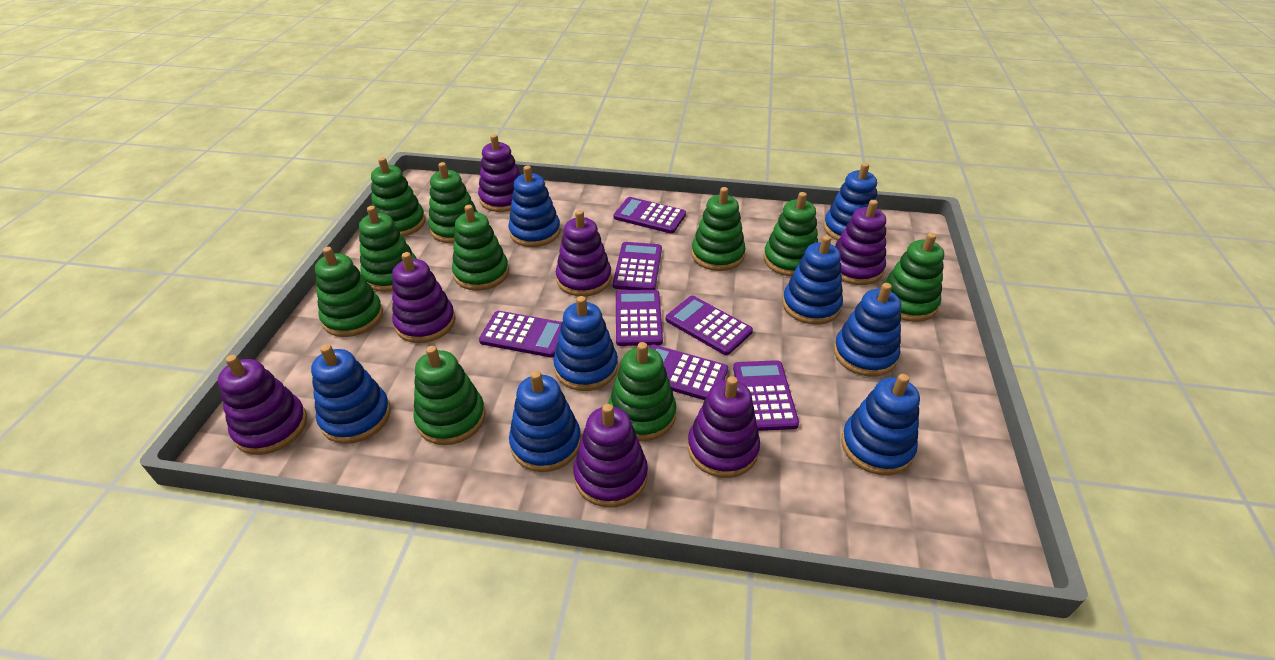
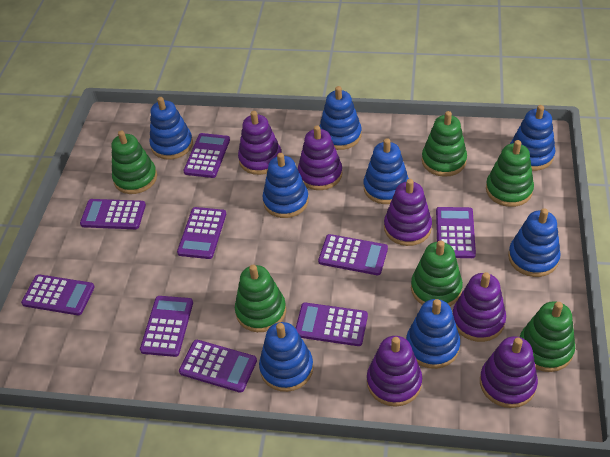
green stacking toy: [315,247,383,337] [359,206,417,292] [371,157,426,237] [413,346,486,445] [428,162,478,243] [452,205,509,291] [608,342,676,441] [691,187,746,271] [764,192,818,276] [882,233,944,322] = 10 -> [112,130,157,194] [235,265,286,332] [411,240,463,306] [422,111,467,177] [486,140,534,207] [520,301,575,372] = 6
purple calculator: [479,311,562,358] [613,242,662,290] [614,197,686,234] [616,290,663,346] [649,345,728,400] [666,296,753,355] [733,360,799,431] = 7 -> [21,274,95,315] [80,199,146,229] [140,296,193,357] [177,207,226,259] [179,340,257,393] [183,133,230,178] [295,303,368,346] [318,234,388,275] [436,207,476,258] = 9
purple stacking toy: [218,355,307,455] [392,252,456,343] [478,134,521,212] [556,210,612,296] [573,404,648,507] [688,376,760,478] [835,200,886,285] = 7 -> [238,111,281,175] [298,125,343,190] [367,336,422,407] [384,179,432,246] [453,272,506,342] [480,336,538,408] = 6

